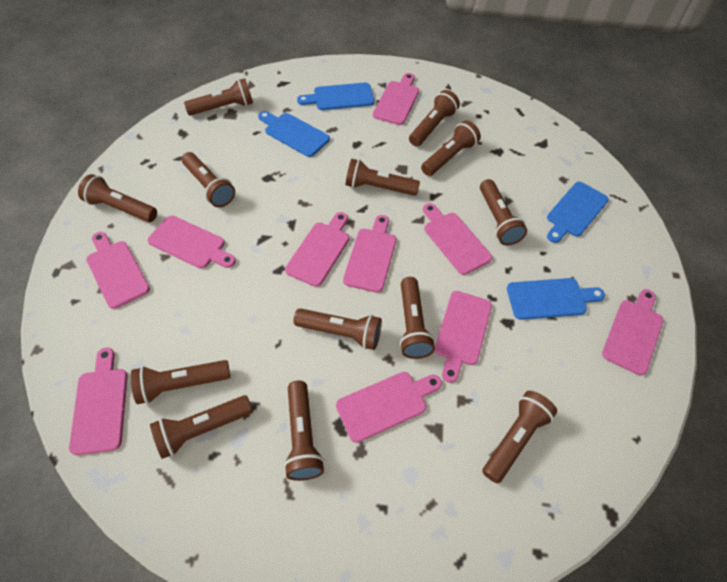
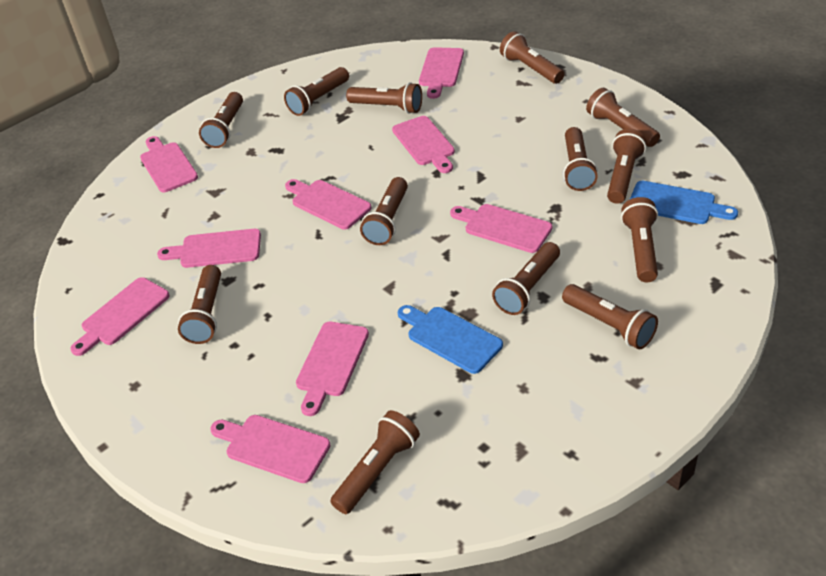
blue cutting board: [258,111,330,157] [297,83,374,110] [507,278,605,320] [547,182,609,243] = 4 -> [398,305,503,374] [630,181,738,224] = 2
pink cutting board: [69,347,128,455] [86,232,150,309] [147,216,236,269] [285,212,349,287] [336,372,442,443] [343,215,396,293] [373,73,419,125] [423,203,492,275] [435,291,492,383] [602,289,664,375] = 10 -> [70,277,170,356] [140,136,198,192] [157,229,261,268] [210,415,330,483] [285,179,372,229] [296,322,369,416] [392,116,455,173] [419,47,464,99] [450,204,552,253] = 9

